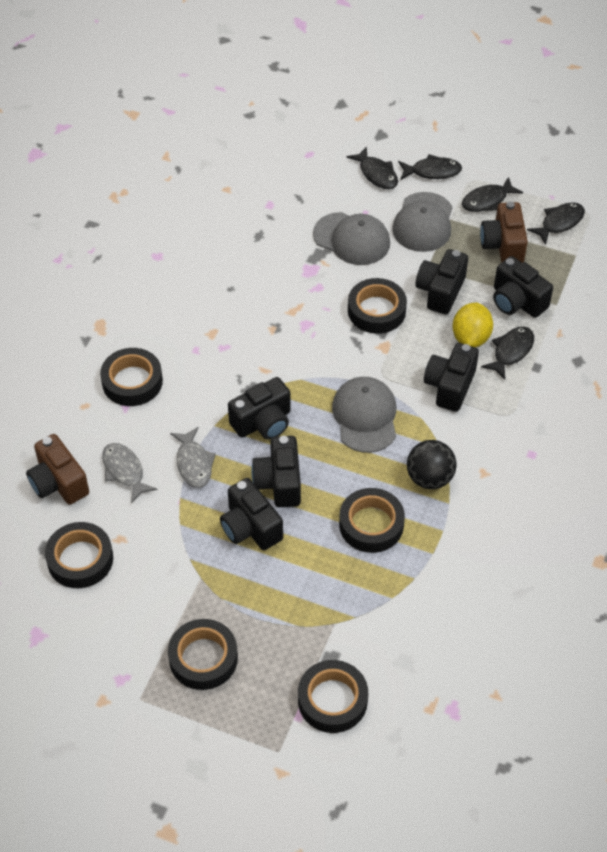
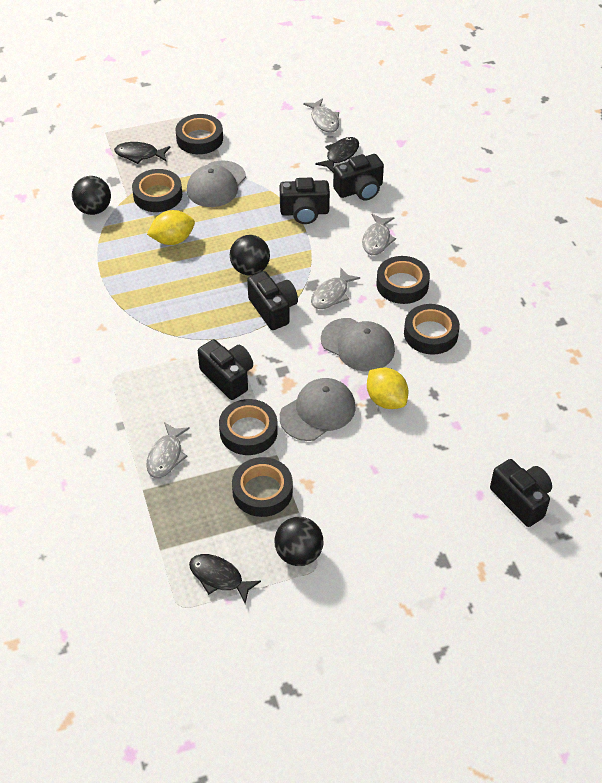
black ball: [407,440,456,489] = 1 -> [72,176,111,215] [230,235,270,275] [274,517,324,566] = 3
black camera: [220,478,283,550] [228,377,291,440] [251,436,301,507] [415,249,468,314] [424,343,479,412] [493,256,553,318] = 6 -> [198,339,253,400] [247,271,298,330] [280,177,330,224] [333,154,384,201] [490,459,552,527] = 5
black fish: [346,146,398,189] [398,154,462,180] [462,177,523,212] [481,327,534,380] [527,202,585,245] = 5 -> [114,142,170,164] [189,554,261,604] [315,137,359,173] = 3
brown camera: [26,434,89,504] [480,201,528,263] = 2 -> none = 0
grey fish: [102,443,157,504] [170,427,216,488] = 2 -> [146,422,190,478] [303,98,339,133] [311,267,360,309] [362,214,396,255] = 4
yellow lemon: [452,302,493,348] = 1 -> [147,210,195,245] [367,367,408,409] = 2

